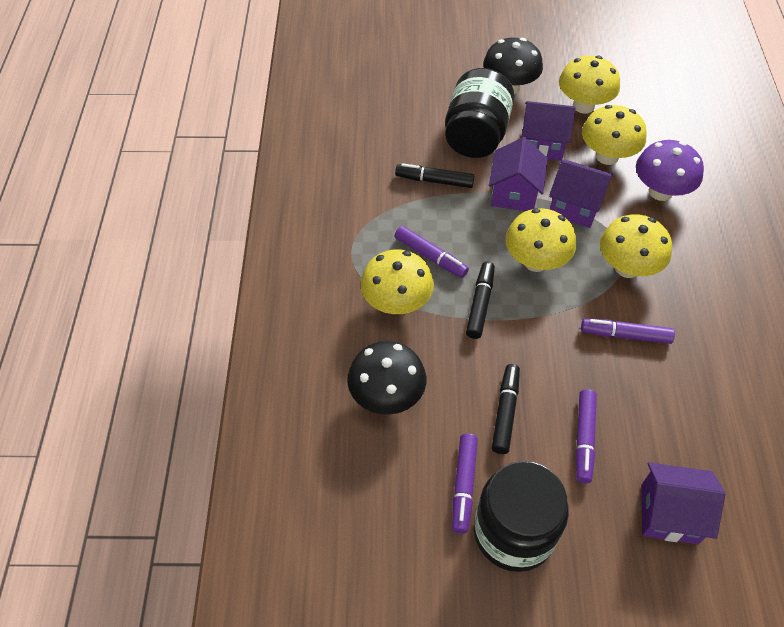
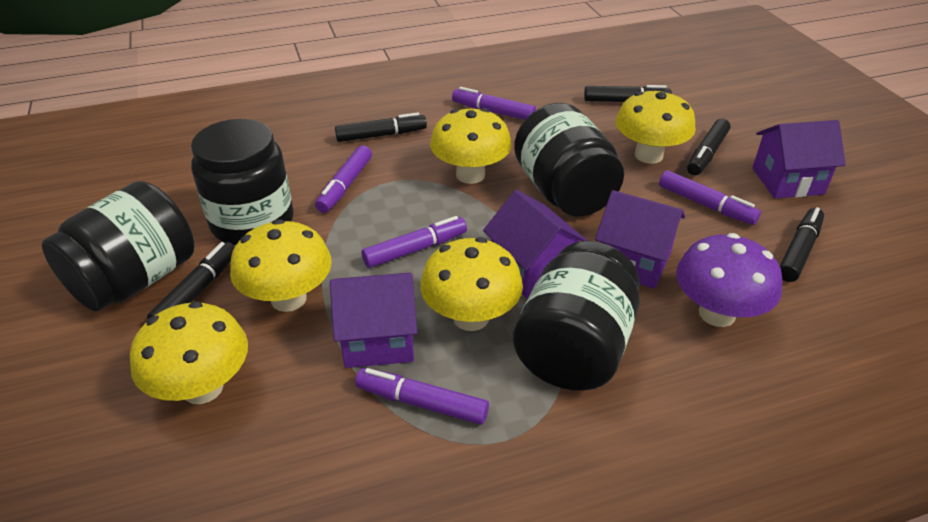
black jar: [445,68,514,158] [474,461,569,572] = 2 -> [42,181,195,311] [191,119,294,245] [513,241,640,391] [514,103,624,217] = 4
black marker: [395,163,474,188] [466,262,495,339] [492,364,520,454] = 3 -> [147,242,235,320] [335,112,427,142] [584,85,672,102] [687,118,731,176] [780,207,824,282] = 5
black mushroom: [347,341,426,415] [483,38,543,94] = 2 -> none = 0
purple marker: [395,226,469,278] [452,433,478,534] [575,389,597,483] [581,319,675,344] = 4 -> [315,145,372,213] [355,368,489,425] [362,216,467,268] [452,87,536,120] [659,170,761,225] = 5

